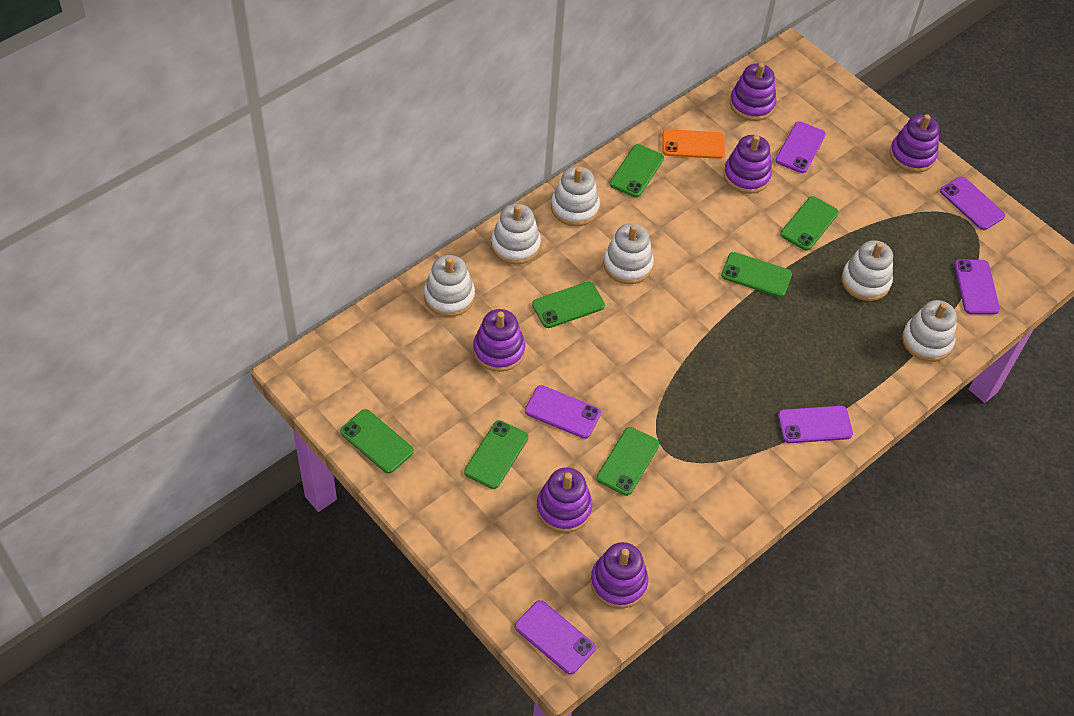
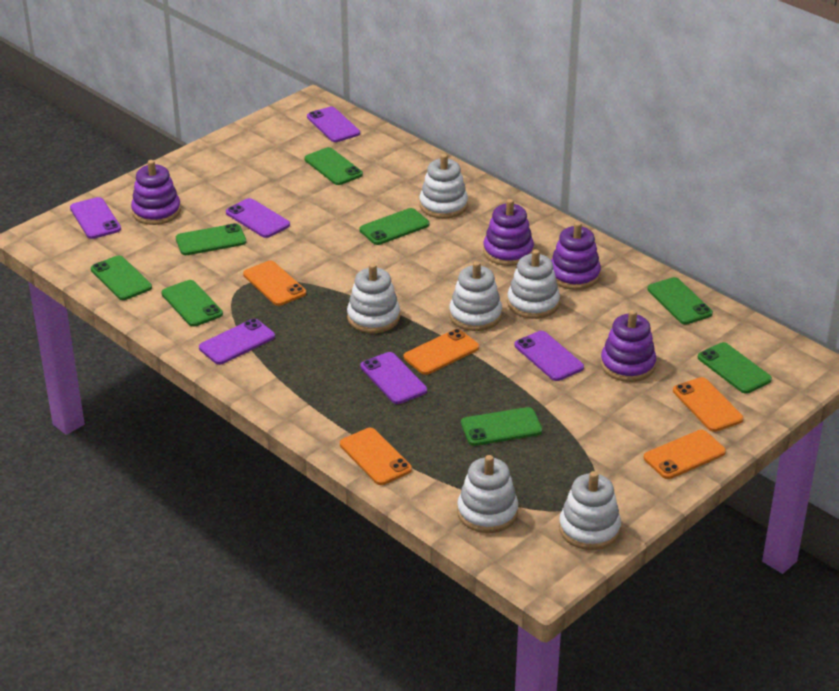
green phone: [340,409,414,474] [464,420,528,489] [532,281,605,328] [597,427,659,496] [610,144,664,197] [721,252,792,297] [780,196,839,251] = 7 -> [91,256,152,300] [161,280,223,327] [176,223,246,255] [305,147,363,185] [360,208,429,245] [461,407,543,446] [647,277,713,324] [698,342,772,394] = 8
orange phone: [662,129,725,159] = 1 -> [243,261,306,306] [340,428,412,485] [404,329,479,375] [644,430,726,479] [673,377,744,432] = 5
purple stacking toy: [473,309,525,372] [537,467,593,533] [591,542,648,609] [724,135,772,194] [730,63,777,121] [890,114,939,173] = 6 -> [131,160,181,225] [483,199,534,266] [551,222,601,290] [601,310,656,382] = 4

